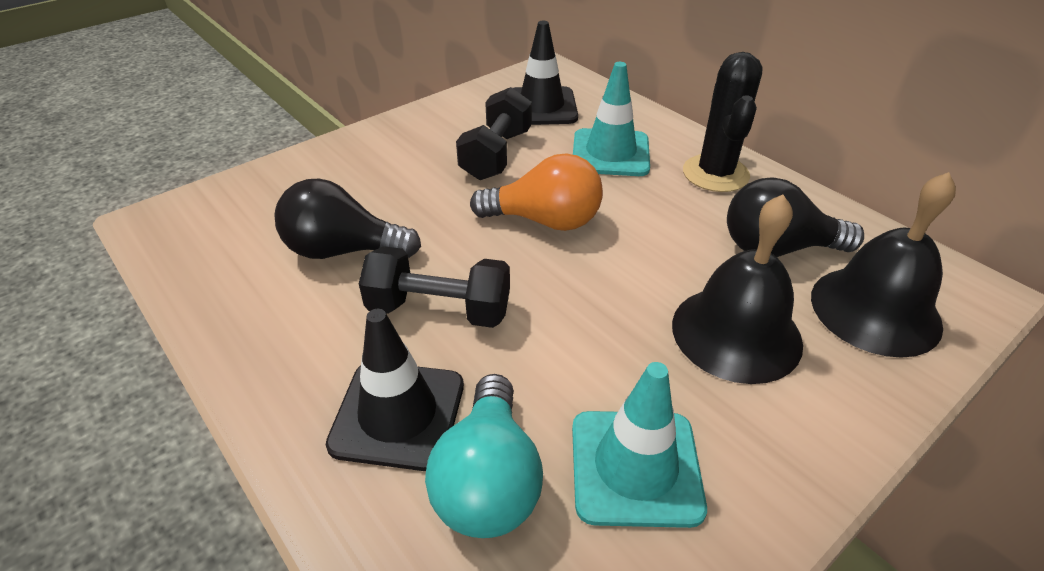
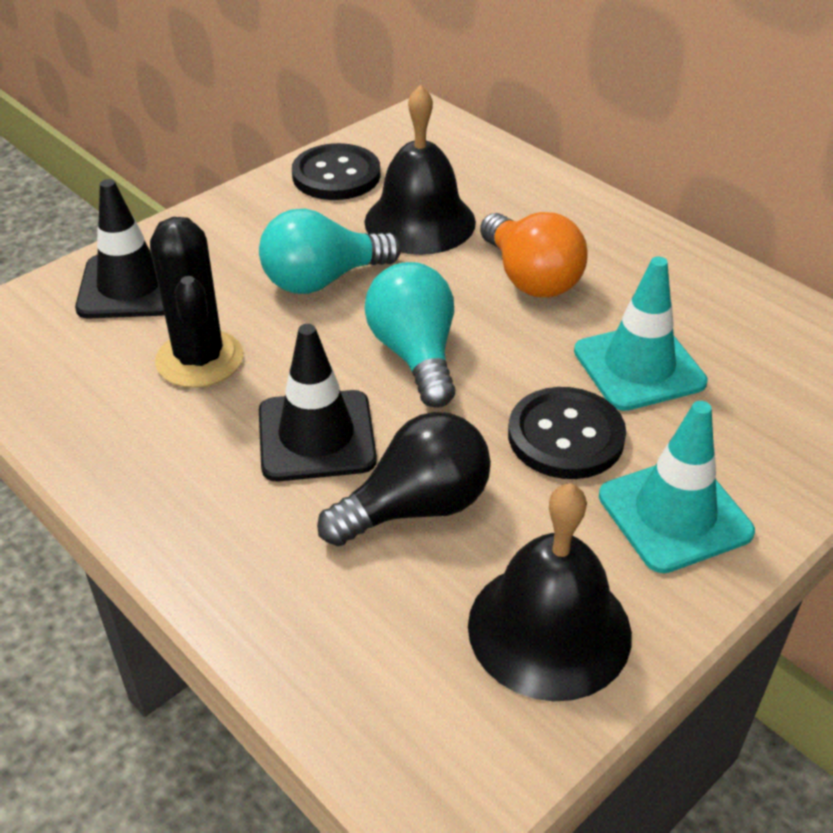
black button: none = 0 -> [292,143,380,200] [508,387,626,479] = 2
black dumbbell: [359,246,510,328] [456,87,532,180] = 2 -> none = 0
black light bulb: [275,178,421,259] [727,177,864,257] = 2 -> [317,412,491,546] = 1
turquoise light bulb: [425,374,543,538] = 1 -> [259,209,401,294] [365,262,455,408] = 2

